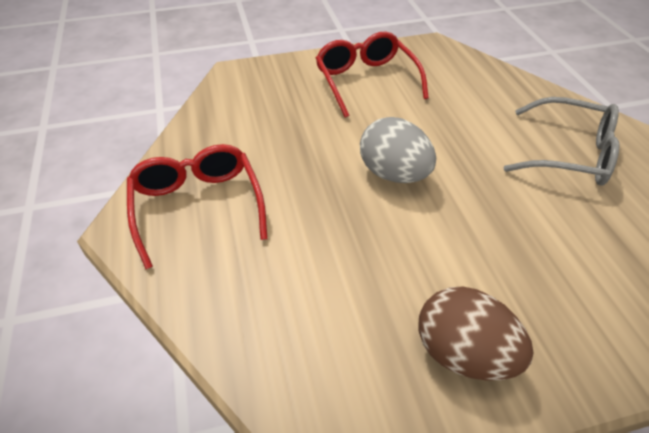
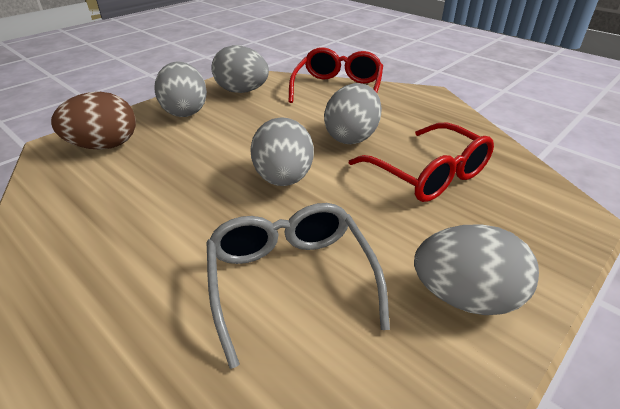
grey egg: [360,117,436,183] = 1 -> [154,62,207,117] [211,45,269,93] [250,117,314,186] [324,83,382,144] [414,224,539,315] = 5

